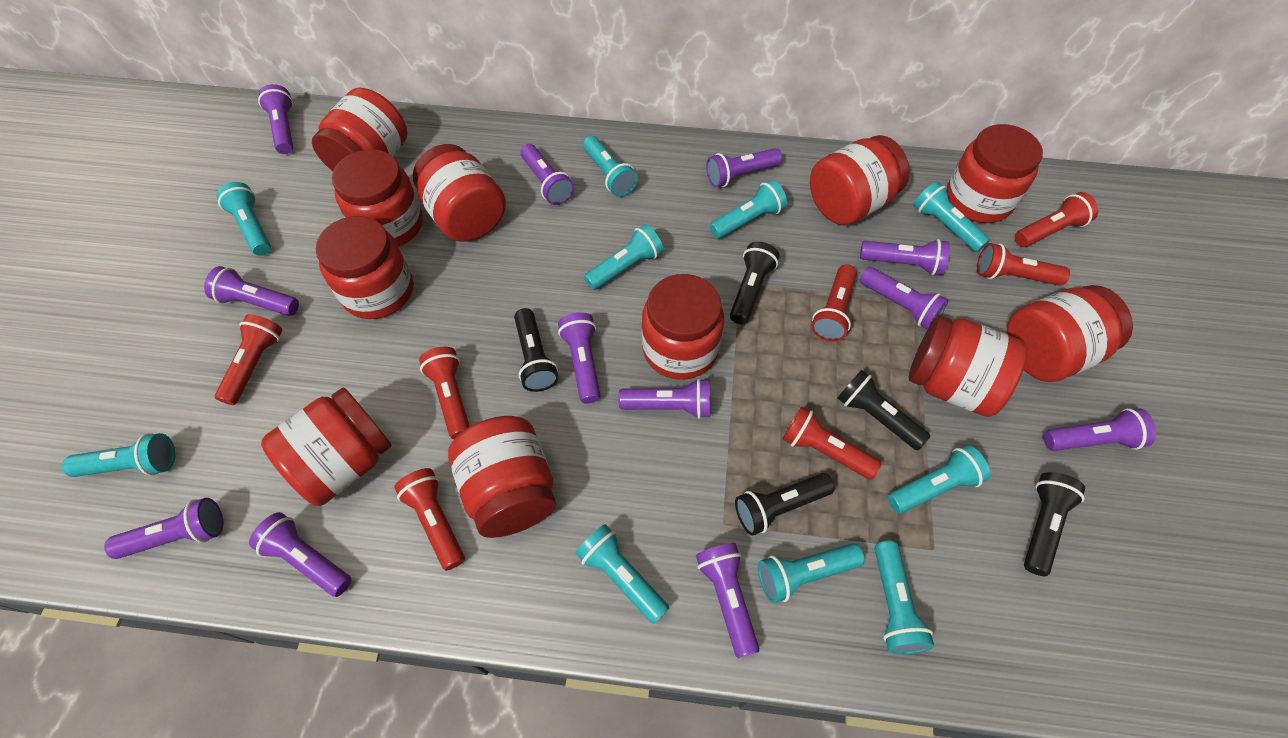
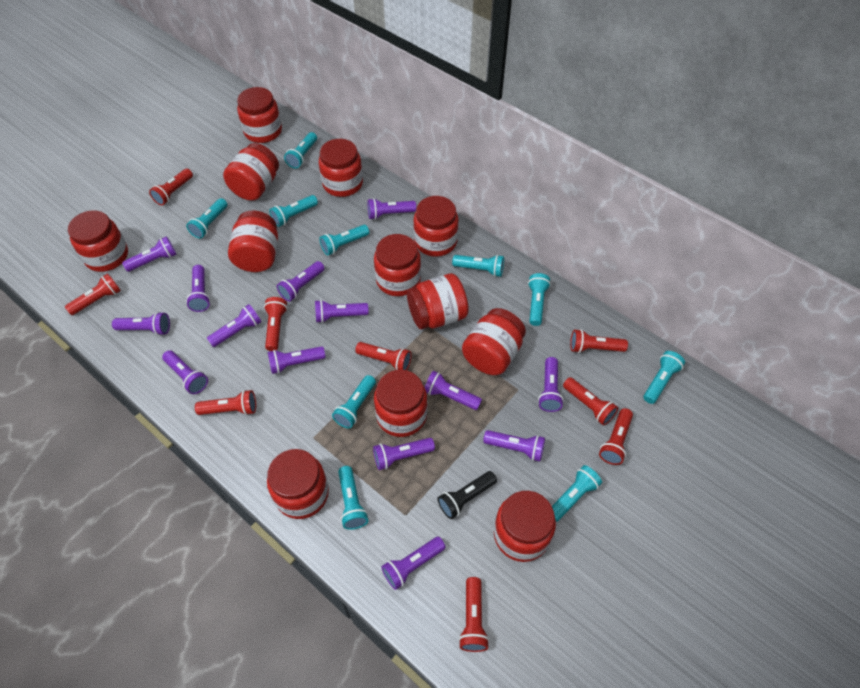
black flashlight: [514,308,559,392] [730,242,779,324] [735,473,835,536] [838,370,931,450] [1024,472,1085,576] = 5 -> [438,471,497,519] = 1
purple flashlight: [104,498,223,559] [204,266,299,316] [249,512,351,597] [258,84,293,154] [520,144,574,205] [558,312,601,403] [618,378,710,419] [696,543,759,658] [706,148,782,188] [859,267,949,329] [860,239,950,275] [1044,408,1156,451] = 12 -> [112,312,170,335] [122,236,177,272] [162,350,208,394] [186,265,210,312] [207,304,261,347] [268,346,325,374] [277,261,325,302] [315,300,369,323] [368,198,416,220] [373,438,435,470] [381,537,445,590] [424,371,482,410] [483,430,545,461] [538,357,564,412] = 14
red flashlight: [215,314,282,405] [394,468,465,571] [419,347,470,439] [783,407,881,480] [811,264,857,341] [977,243,1070,286] [1015,192,1098,247] = 7 -> [65,273,121,315] [149,169,193,205] [195,390,256,415] [264,297,288,351] [355,342,412,370] [459,577,489,652] [563,377,618,426] [570,329,628,353] [599,408,633,465] = 9
red jar: [261,387,392,506] [312,88,408,171] [316,216,413,319] [332,149,423,246] [413,144,506,242] [448,416,556,538] [642,274,724,380] [810,135,910,226] [909,315,1028,417] [946,124,1043,223] [1007,285,1133,382] = 11 -> [68,210,128,272] [223,143,279,201] [228,211,278,272] [237,87,282,143] [267,449,329,519] [319,139,363,197] [374,234,421,296] [374,370,427,437] [407,273,469,330] [413,196,459,257] [462,308,526,375] [494,491,556,562] = 12

